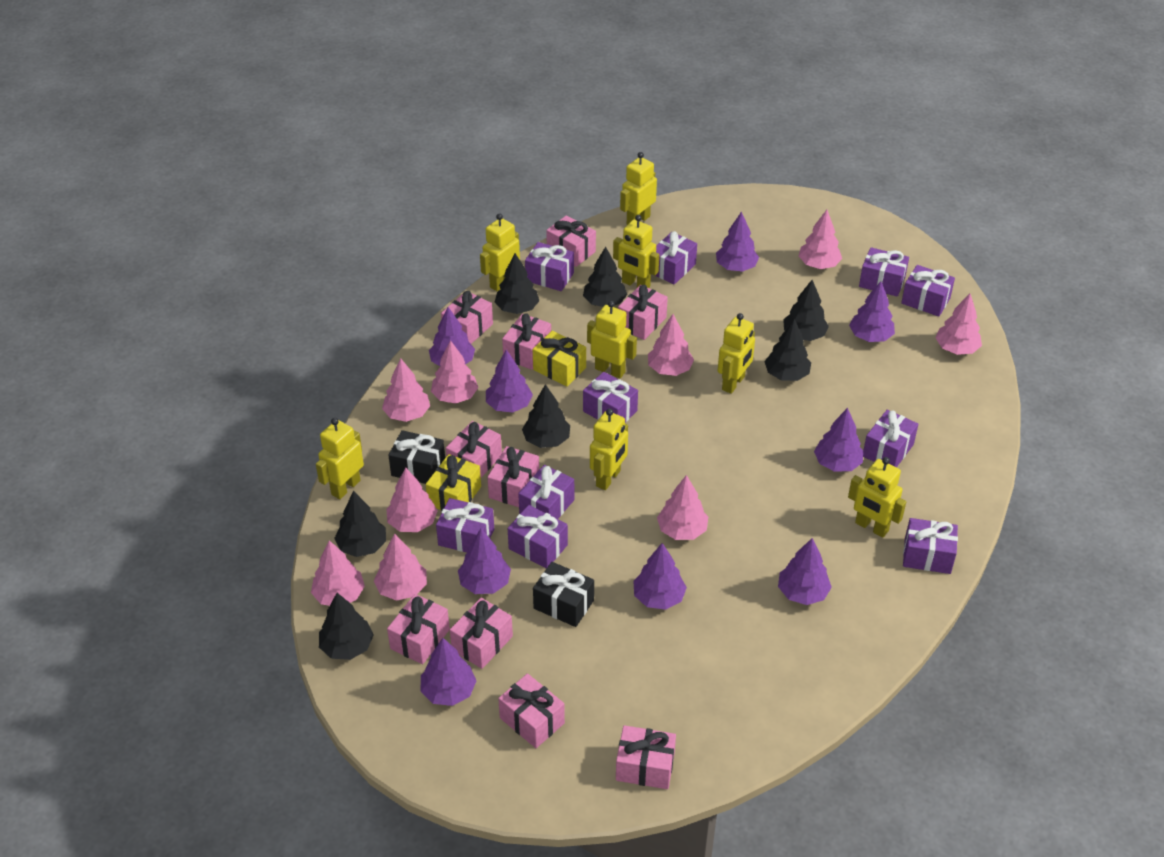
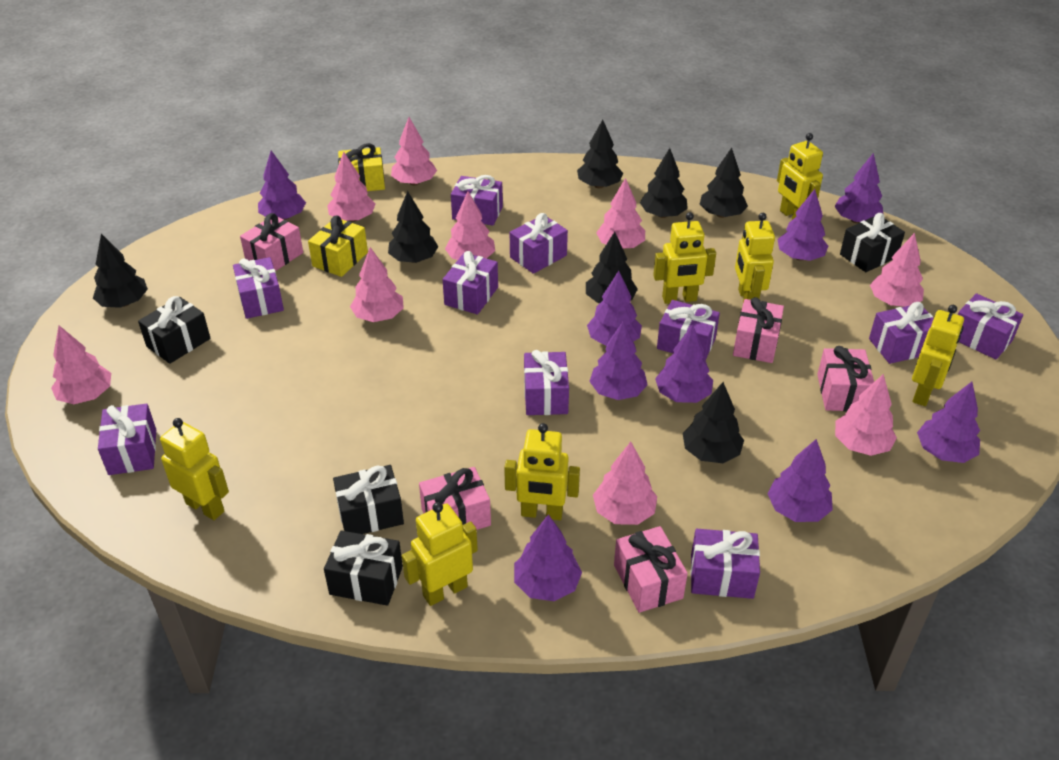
black gift: [388,430,445,484] [533,562,594,627] = 2 -> [138,296,211,364] [324,530,403,606] [333,465,404,534] [840,213,905,272] = 4
pink gift: [387,594,450,664] [441,291,493,344] [446,421,502,477] [450,598,513,669] [487,446,539,507] [498,673,565,748] [502,313,551,370] [546,215,596,267] [616,725,676,789] [618,285,668,340] = 10 -> [240,213,303,271] [419,467,491,530] [614,526,688,613] [733,297,784,363] [817,346,874,411] = 5
yellow robot: [316,418,364,499] [480,213,520,291] [587,301,637,378] [590,408,628,490] [613,215,659,288] [620,152,657,225] [718,313,755,394] [848,457,906,538] = 8 -> [160,418,229,520] [402,502,478,606] [504,423,580,520] [653,212,716,304] [735,213,775,302] [777,133,823,220] [912,305,964,406] = 7

